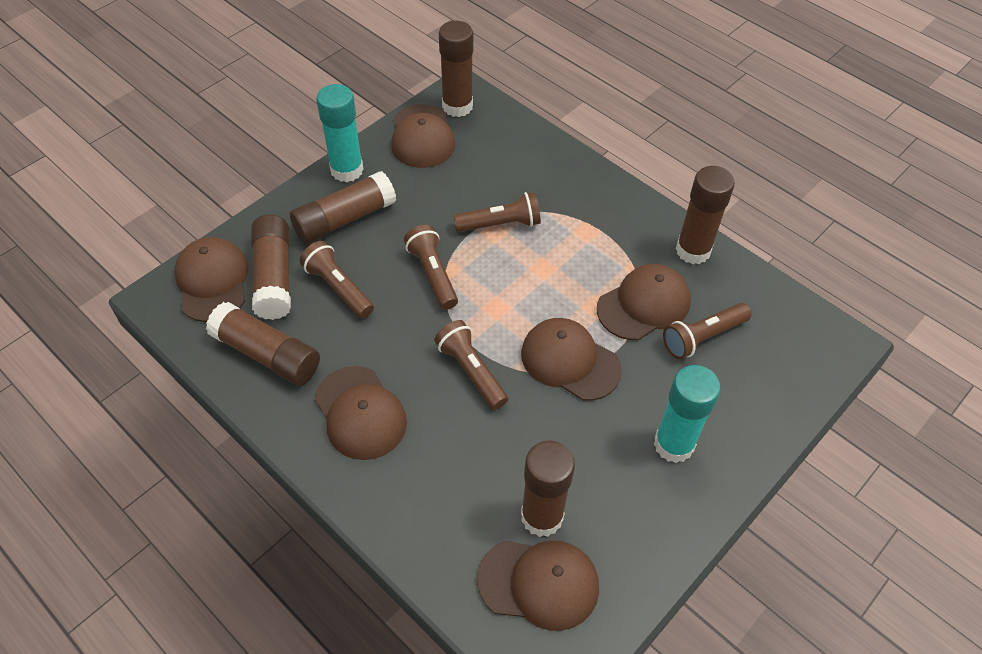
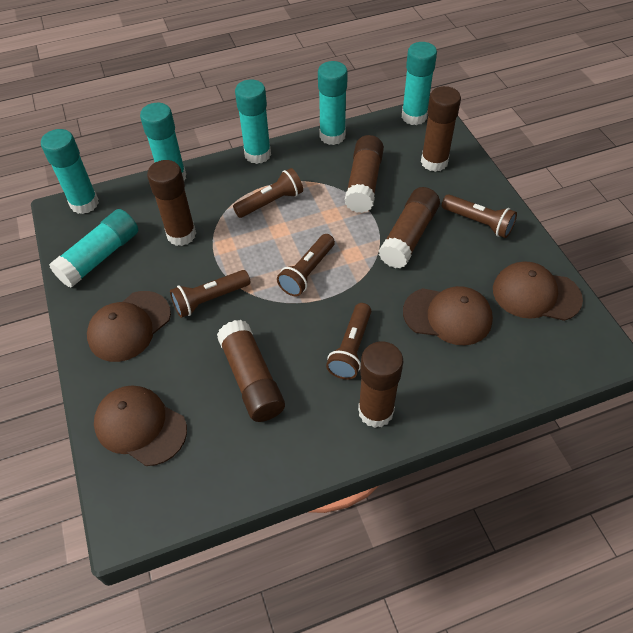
brown cap: [174,237,248,322] [315,366,407,460] [391,104,455,168] [477,540,599,631] [521,318,622,401] [597,264,691,340] = 6 -> [87,291,171,362] [94,385,187,466] [403,286,493,345] [493,262,583,321] = 4
turquoise glue stick: [316,84,364,182] [654,365,720,463] = 2 -> [41,129,99,214] [49,209,138,288] [140,103,186,180] [235,79,271,164] [318,61,348,145] [402,42,437,125] = 6

